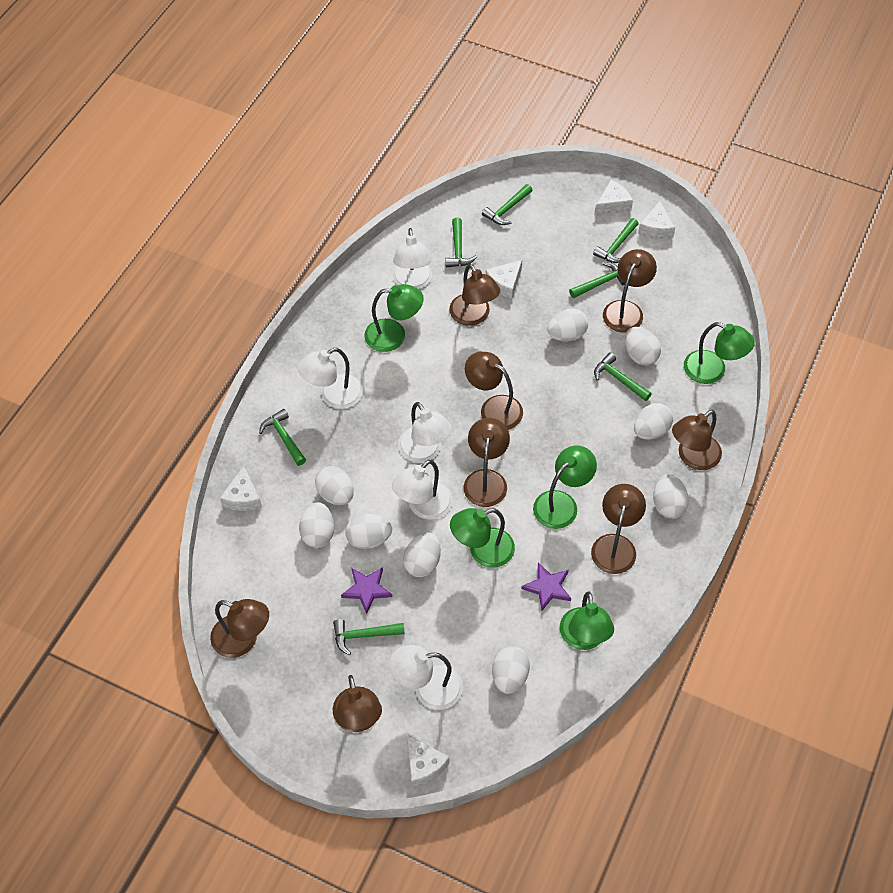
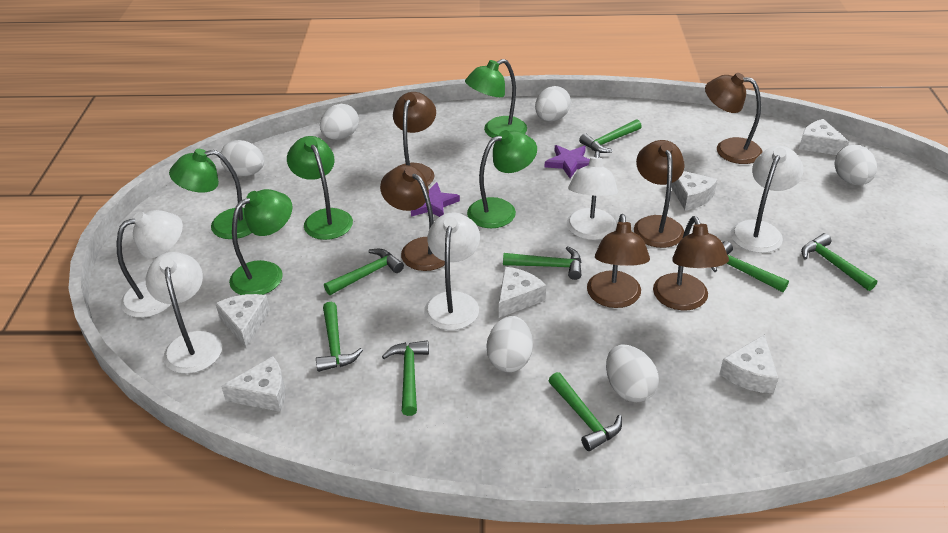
brown lamp: [210,599,269,658] [333,675,382,732] [449,264,500,326] [464,418,510,507] [465,352,523,430] [591,484,646,574] [603,249,657,333] [672,410,722,470] = 8 -> [380,165,445,271] [393,92,436,186] [587,214,650,308] [634,140,685,248] [653,216,729,310] [705,73,763,164] = 6
green hammer: [259,409,306,466] [333,619,405,655] [445,218,477,267] [482,184,533,225] [569,262,625,298] [593,218,639,263] [594,352,652,401] = 7 -> [316,302,363,372] [324,249,404,295] [382,340,429,416] [503,246,582,280] [548,372,622,451] [579,120,642,153] [712,241,789,292] [801,233,877,291] = 8
white cheese: [220,466,262,511] [407,734,449,787] [486,260,522,299] [595,180,633,215] [638,201,675,239] = 5 -> [215,294,270,347] [221,356,285,412] [499,267,546,318] [671,171,717,211] [719,334,778,393] [799,119,849,155] = 6
white egg: [299,502,334,548] [315,466,354,505] [345,514,392,549] [403,533,441,577] [492,646,530,694] [548,309,588,342] [625,327,661,365] [634,403,673,440] [653,474,689,519] = 9 -> [220,140,264,176] [320,104,359,140] [486,316,533,372] [535,86,571,121] [606,345,659,402] [834,145,877,185] = 6

